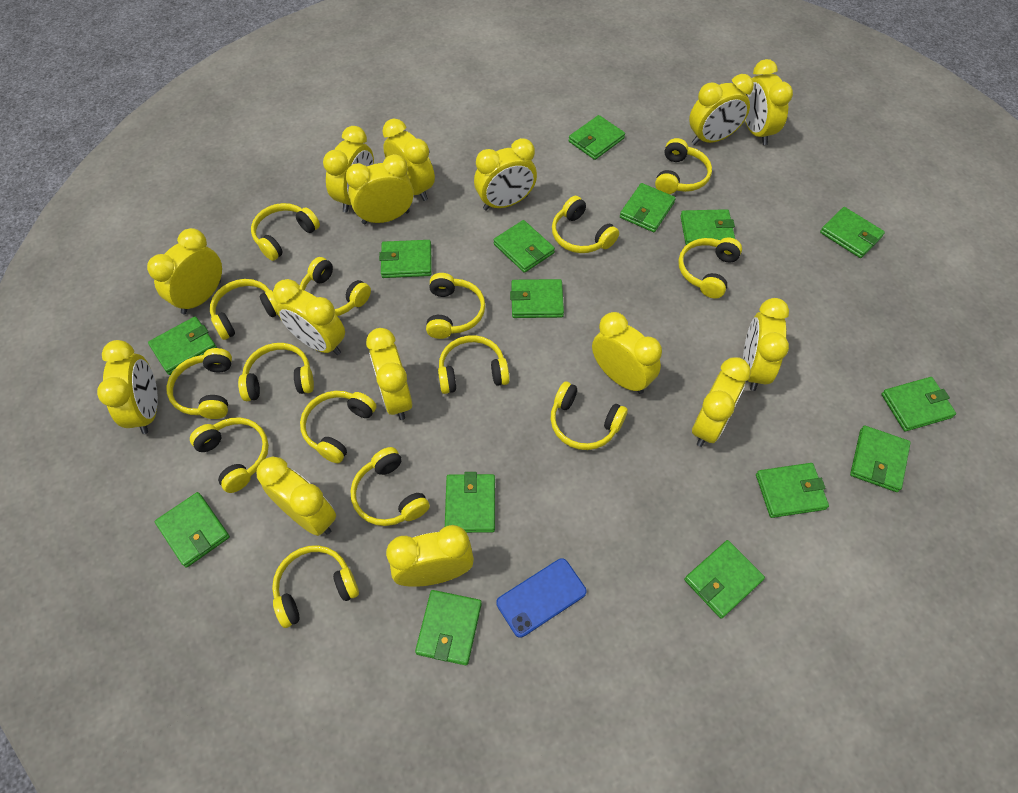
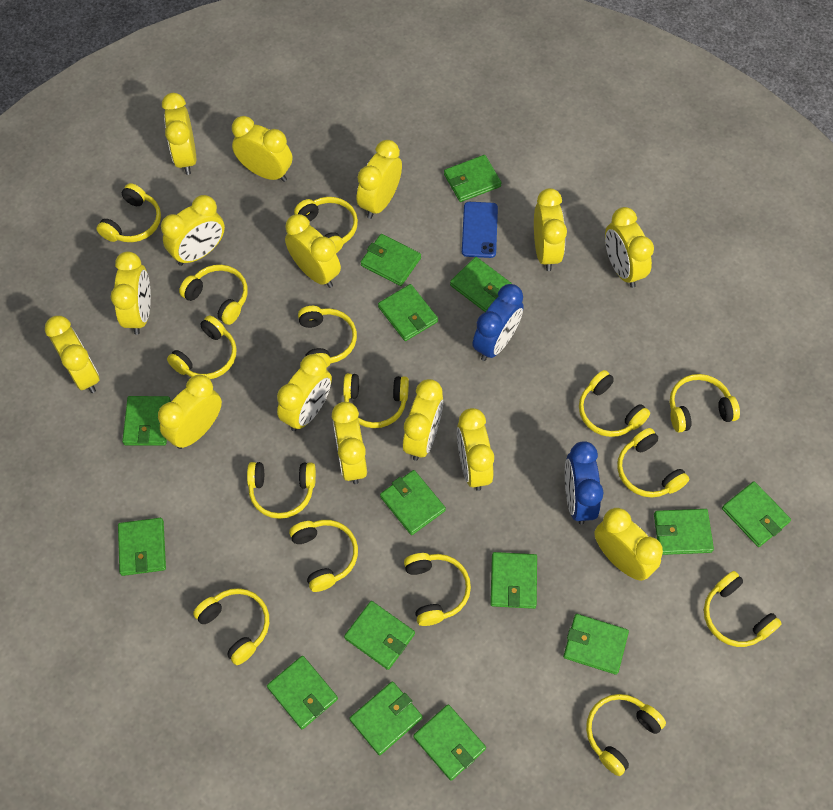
blue clock: none = 0 -> [472,284,524,361] [565,441,604,524] = 2

